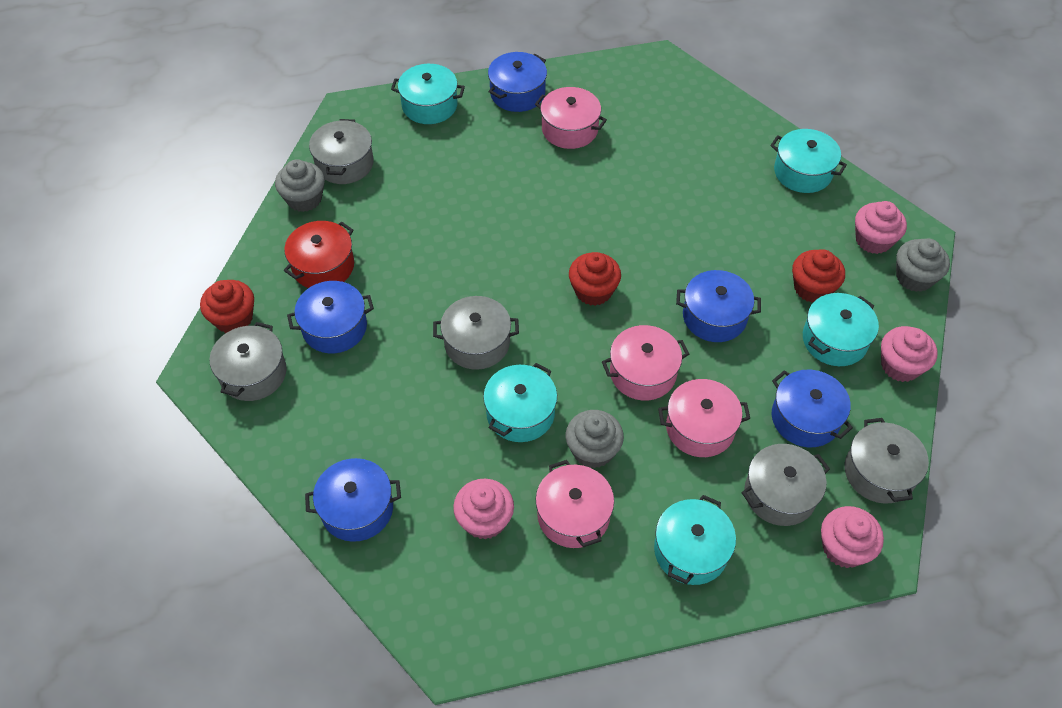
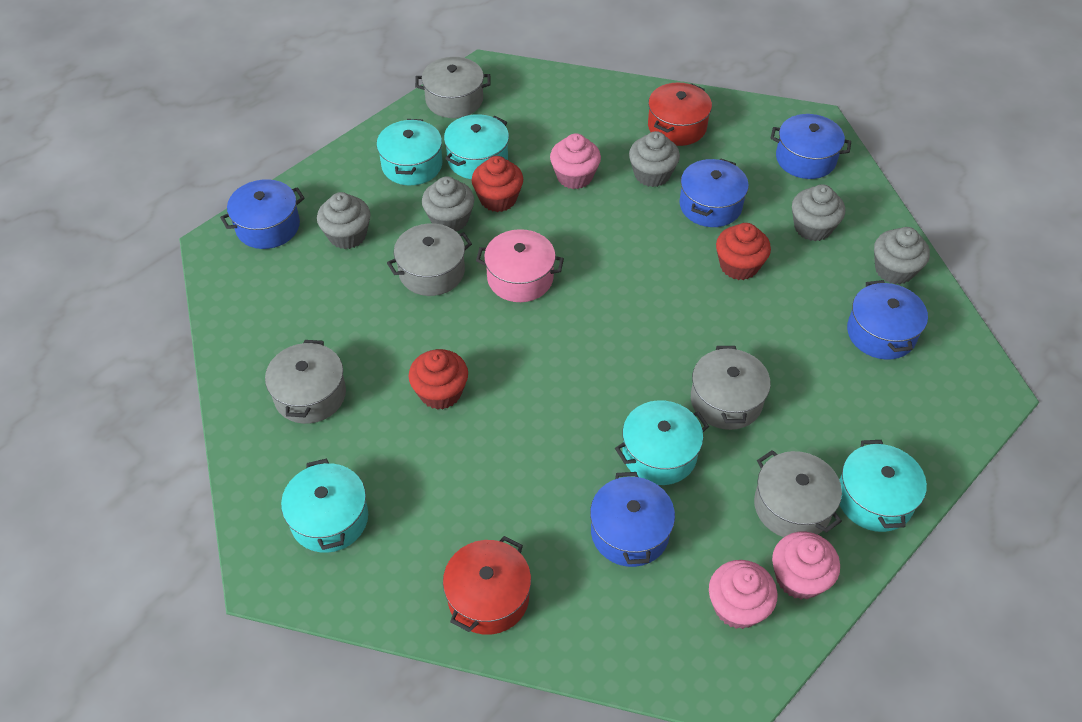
grey cupcake: [275,159,325,212] [566,410,624,468] [896,238,950,292] = 3 -> [317,192,370,249] [422,176,474,231] [629,131,680,187] [792,184,845,241] [874,227,930,284] = 5
pink cupcake: [453,479,514,540] [821,506,884,568] [855,201,907,254] [881,326,937,382] = 4 -> [550,133,601,189] [709,560,778,629] [772,532,840,599] = 3
pink pot: [535,87,607,149] [536,460,614,548] [602,325,689,401] [658,379,750,457] = 4 -> [476,229,564,302] = 1
red pot: [284,221,354,288] = 1 -> [443,536,531,635] [648,83,712,146] = 2

